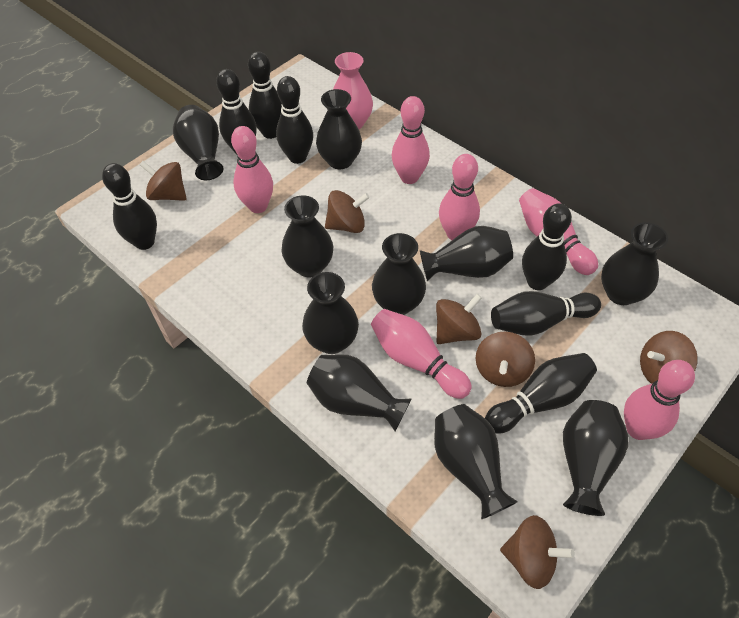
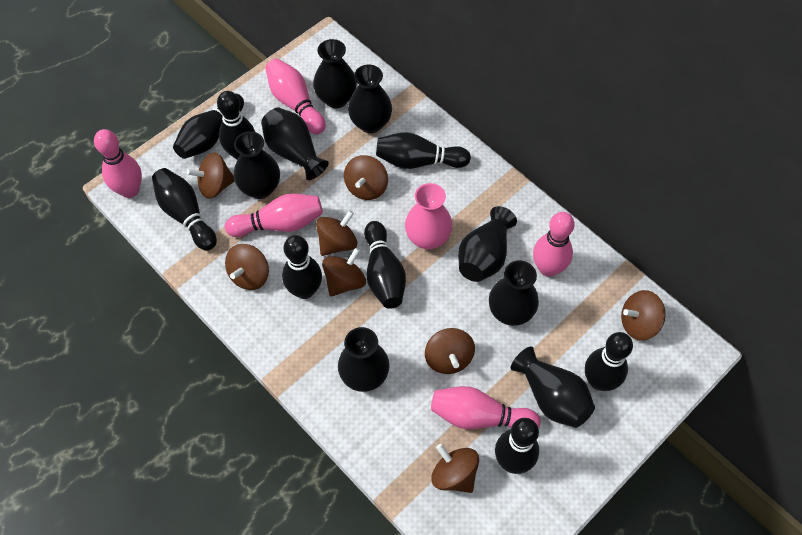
black bowling pin: [102,163,157,250] [216,69,257,155] [248,51,282,139] [276,76,313,164] [485,353,597,434] [491,291,601,336] [522,203,572,290] = 7 -> [152,168,217,251] [173,93,244,159] [217,91,255,160] [282,235,322,299] [364,221,406,309] [376,132,471,169] [495,418,539,474] [585,332,633,391] = 8
black vase: [173,105,224,180] [282,195,333,277] [302,272,359,354] [307,354,411,431] [316,89,362,169] [372,233,426,315] [420,226,513,281] [434,404,518,519] [563,400,628,516] [601,222,668,305] = 10 -> [234,131,280,199] [261,107,329,180] [313,39,357,108] [338,327,390,392] [348,65,392,133] [458,206,517,282] [489,261,539,326] [511,346,595,428] = 8
brown spinning top: [140,161,187,201] [325,190,370,233] [436,294,482,344] [476,332,535,387] [500,515,575,589] [640,331,698,384] = 6 -> [187,153,235,199] [225,244,269,290] [316,210,357,256] [322,248,366,297] [344,155,388,200] [425,328,475,374] [431,444,479,493] [621,290,666,341] = 8
pink bowling pin: [231,126,273,213] [371,309,472,399] [392,96,430,184] [439,154,480,240] [519,188,598,275] [624,360,695,440] = 6 -> [94,129,142,198] [225,193,323,237] [265,58,326,134] [431,386,541,429] [533,212,575,277] = 5

